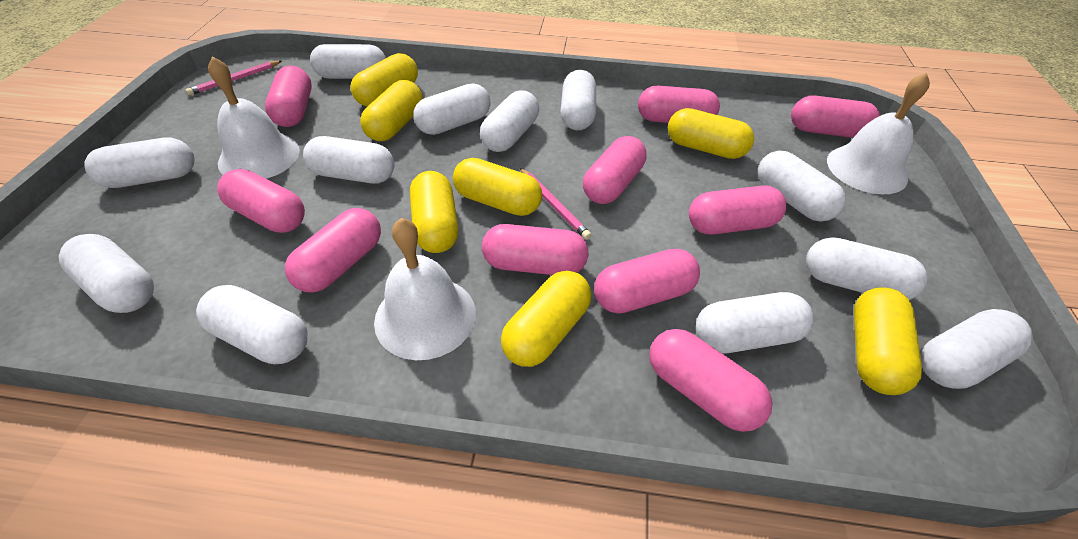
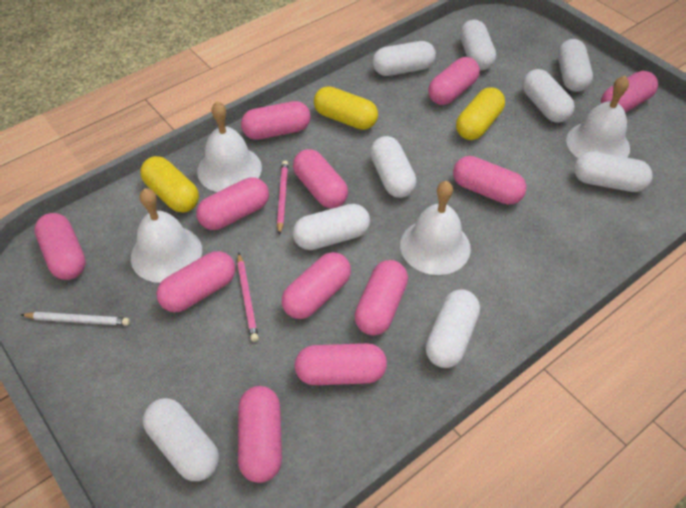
pink capsule: [217,169,305,233] [265,66,312,127] [285,208,381,293] [482,224,588,275] [583,136,647,204] [594,249,700,314] [638,86,720,123] [649,329,772,432] [689,185,787,234] [791,95,880,138] = 10 -> [34,213,86,280] [156,251,236,312] [196,177,269,230] [238,386,282,483] [241,101,311,140] [282,252,351,319] [293,149,348,208] [295,343,387,385] [354,260,408,335] [428,57,480,105] [453,156,526,205] [601,71,658,113] = 12
white bell: [208,57,300,179] [374,218,476,360] [827,73,930,194] = 3 -> [131,188,202,283] [197,101,262,192] [400,181,471,275] [566,76,630,158] = 4
white capsule: [59,234,154,313] [84,137,194,188] [196,285,308,364] [303,136,394,184] [310,44,386,79] [413,84,491,135] [480,90,539,152] [561,70,596,130] [696,292,814,353] [758,151,846,221] [806,237,927,300] [921,309,1033,389] = 12 -> [143,398,219,481] [293,204,370,250] [370,136,417,198] [372,41,436,76] [425,290,480,368] [460,20,496,70] [522,69,575,123] [558,39,593,92] [574,152,653,192] = 9
white pencil: none = 0 -> [21,312,130,326] = 1
yellow capsule: [351,53,418,106] [360,80,423,141] [410,171,458,253] [453,158,542,216] [501,271,591,367] [668,108,754,159] [854,287,922,395] = 7 -> [140,156,199,213] [314,86,378,130] [456,87,505,140] = 3

